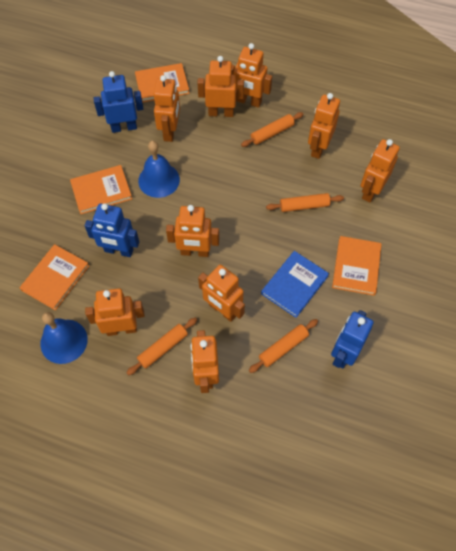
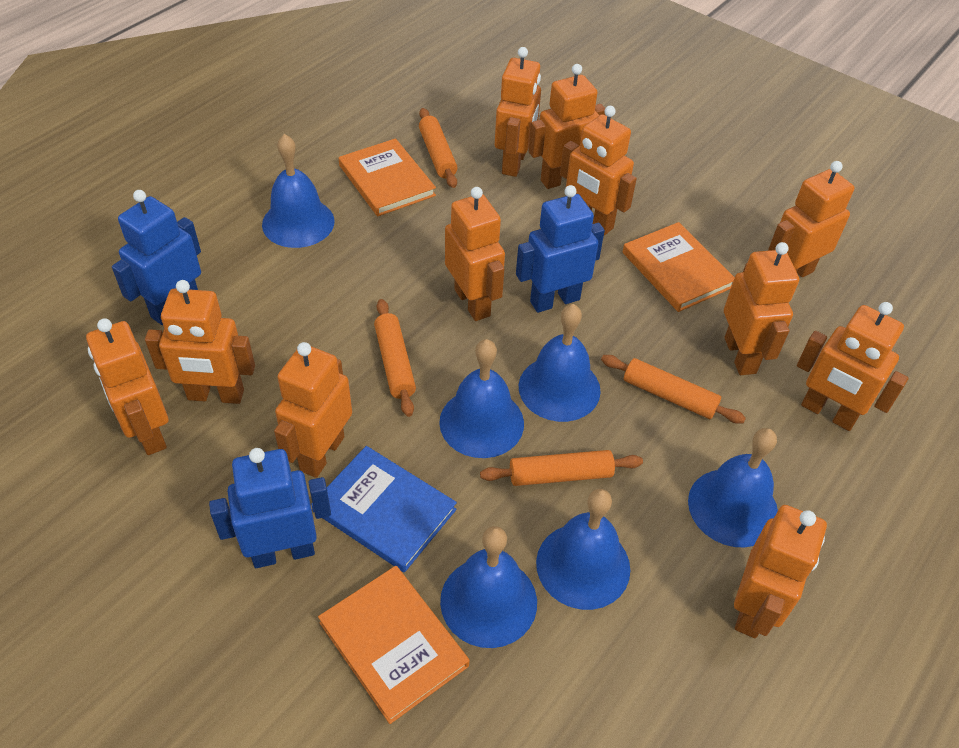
blue bell: [40,312,88,364] [138,141,180,198] = 2 -> [262,134,334,248] [439,339,524,458] [440,526,537,648] [519,304,601,422] [536,489,630,610] [688,428,778,548] = 6
orange book: [20,244,89,310] [70,165,132,214] [135,63,190,103] [332,236,382,296] = 4 -> [318,566,469,724] [339,138,436,216] [623,222,735,312] = 3
orange robot: [85,288,145,336] [154,75,180,142] [166,205,219,257] [190,330,219,393] [197,56,244,117] [198,265,245,322] [232,43,272,108] [308,93,340,159] [361,139,400,202] = 9 -> [86,318,168,455] [145,280,255,404] [274,342,352,478] [445,187,505,321] [495,47,541,177] [529,64,605,189] [560,106,637,235] [724,242,799,375] [734,505,827,638] [768,161,854,277] [797,302,908,431] = 11

